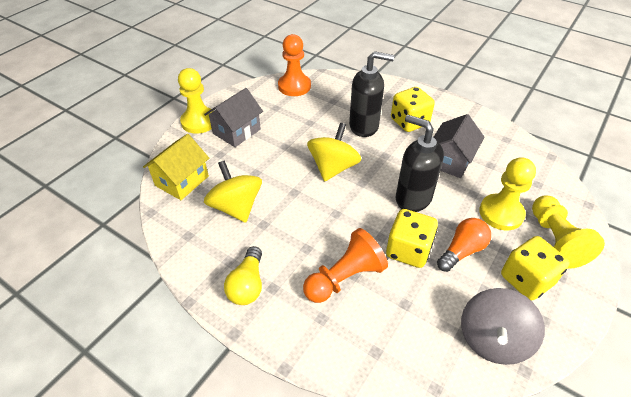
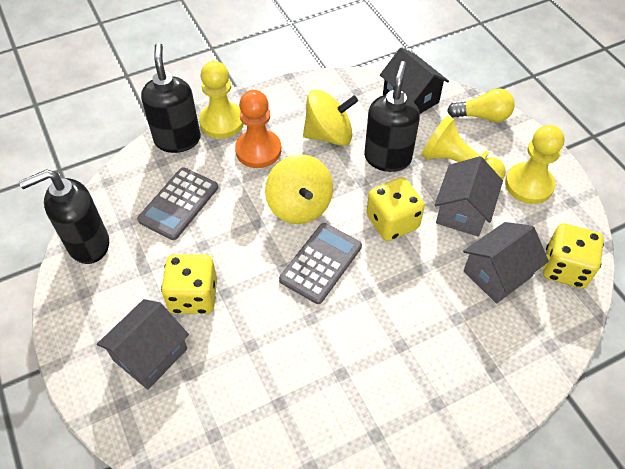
black house: none = 0 -> [380,47,449,114] = 1
black soap dispenser: [349,51,395,137] [395,115,444,212] = 2 -> [19,169,109,264] [141,43,201,153] [364,61,420,172] = 3
grey calculator: none = 0 -> [137,167,218,240] [279,223,362,304] = 2
grey house: [204,88,263,147] [434,114,484,178] = 2 -> [97,299,189,390] [435,156,503,237] [463,222,549,303] = 3
grey spinning top: [461,288,545,365] = 1 -> none = 0
orange light bulb: [437,218,491,272] = 1 -> none = 0
orange pawn: [278,34,311,96] [303,228,388,303] = 2 -> [235,90,281,168] = 1
yellow house: [143,134,209,200] = 1 -> none = 0

